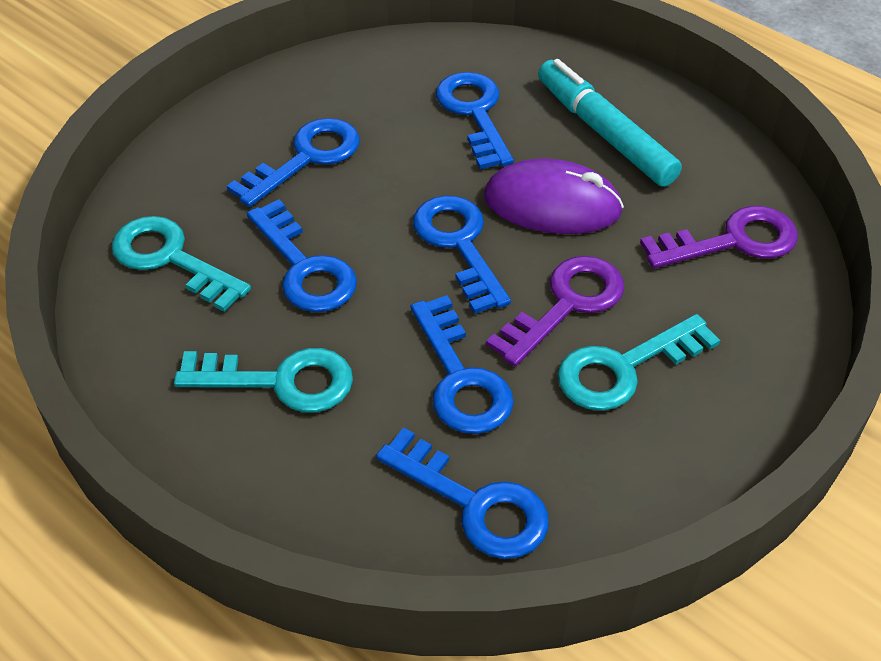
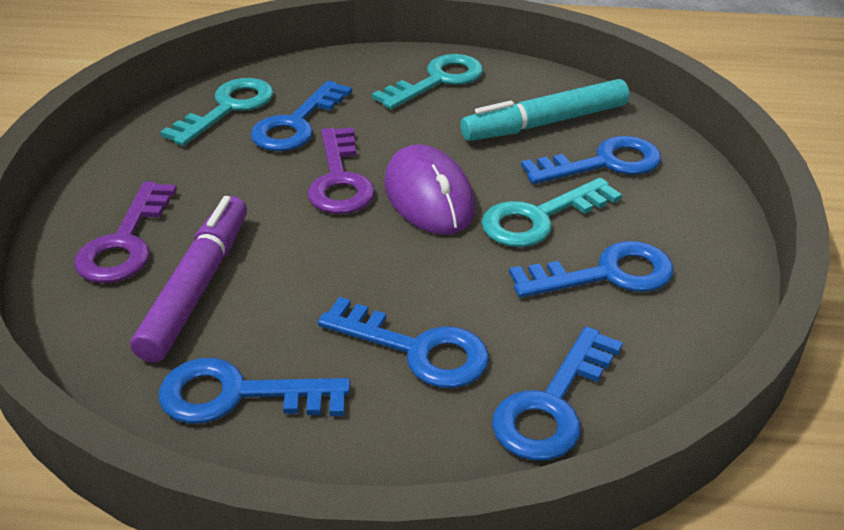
purple marker: none = 0 -> [131,196,247,363] = 1

